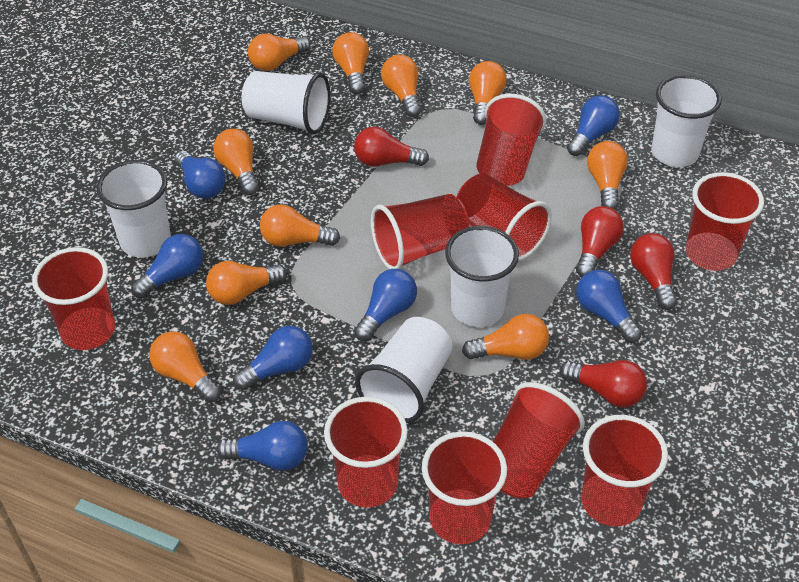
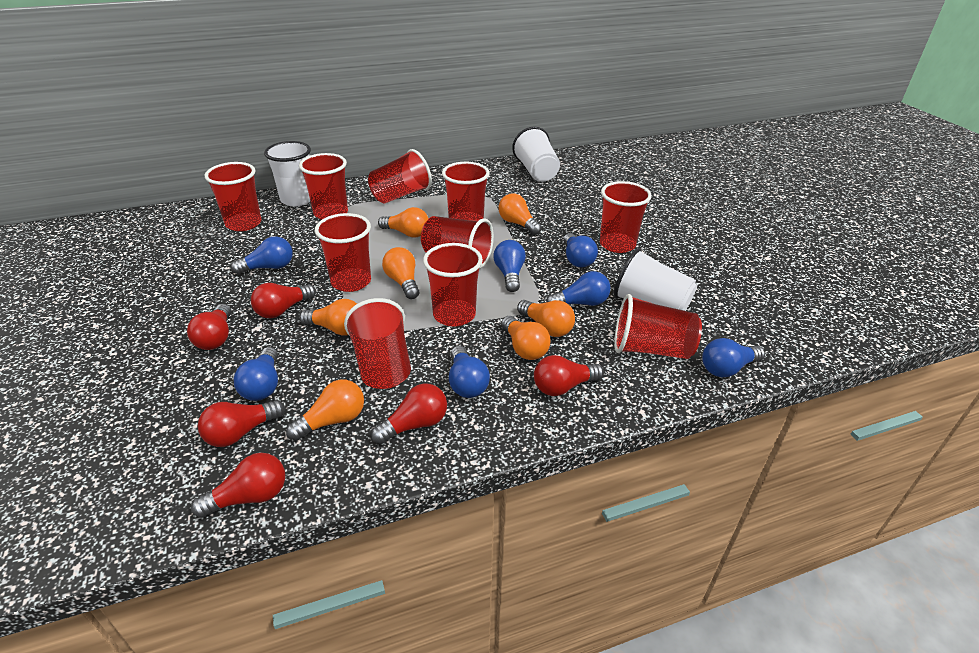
orange light bulb: [149,331,221,402] [206,261,287,305] [213,129,259,195] [248,34,311,71] [260,204,340,247] [332,32,369,94] [381,55,421,117] [462,314,549,360] [469,61,507,125] [587,141,628,210] = 10 -> [286,379,364,441] [299,299,357,336] [378,207,429,238] [382,247,419,299] [498,194,542,235] [501,316,551,360] [517,300,575,337] = 7
red cup: [32,247,115,350] [324,397,408,508] [371,194,469,269] [422,431,507,544] [456,173,552,261] [476,94,546,186] [493,382,585,498] [581,415,668,526] [686,172,764,271] = 9 -> [204,162,261,231] [299,153,348,220] [315,213,371,292] [344,298,411,389] [368,149,432,203] [421,216,494,269] [423,243,483,327] [442,162,490,220] [600,181,652,253] [614,294,702,359] = 10
red light bulb: [354,127,429,167] [560,360,647,408] [576,206,624,277] [630,233,677,310] = 4 -> [187,304,231,350] [191,453,285,518] [198,400,285,447] [251,283,316,318] [371,384,447,444] [534,355,604,396] = 6
white cup: [97,160,171,257] [242,71,330,134] [355,317,453,423] [445,226,519,327] [651,75,722,167] = 5 -> [264,141,311,206] [512,127,560,182] [614,248,697,311] = 3

